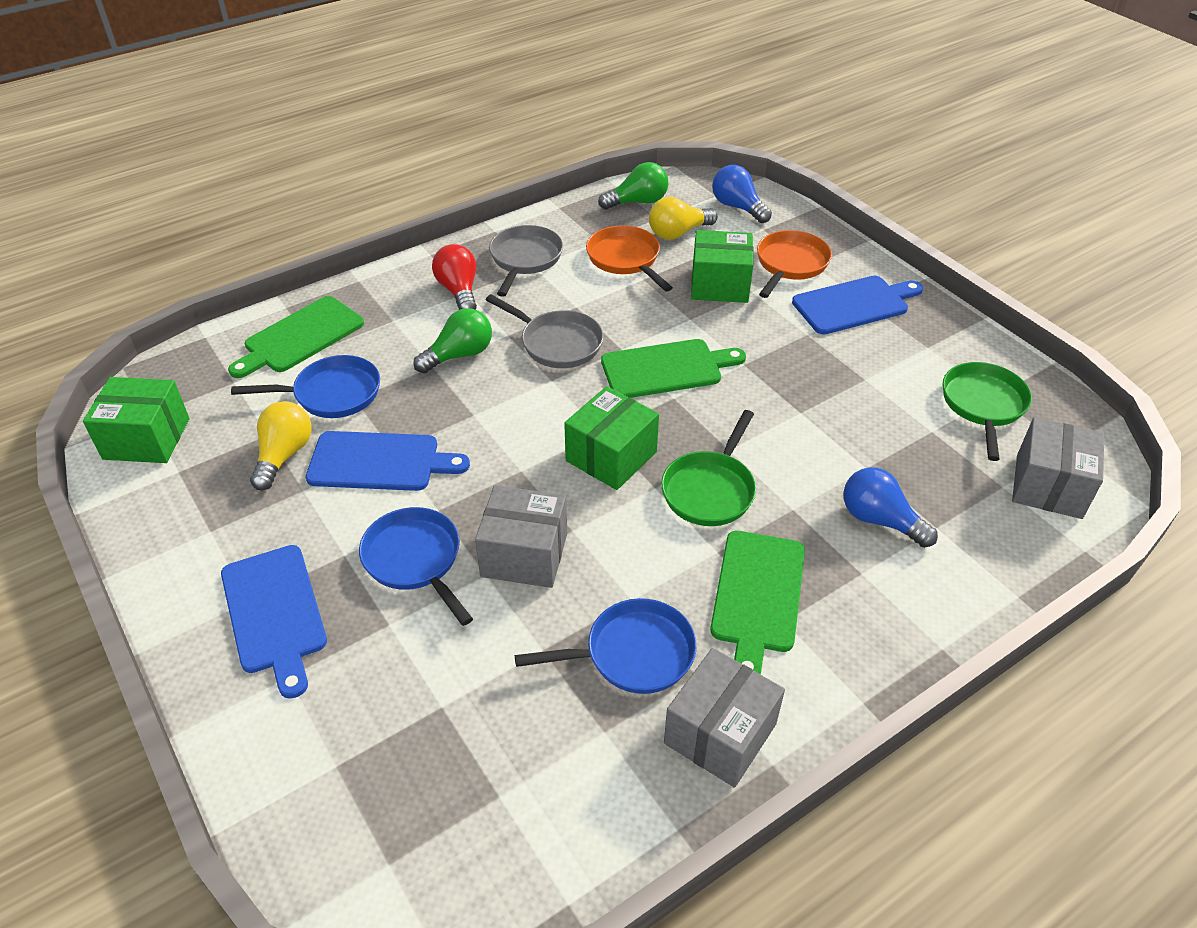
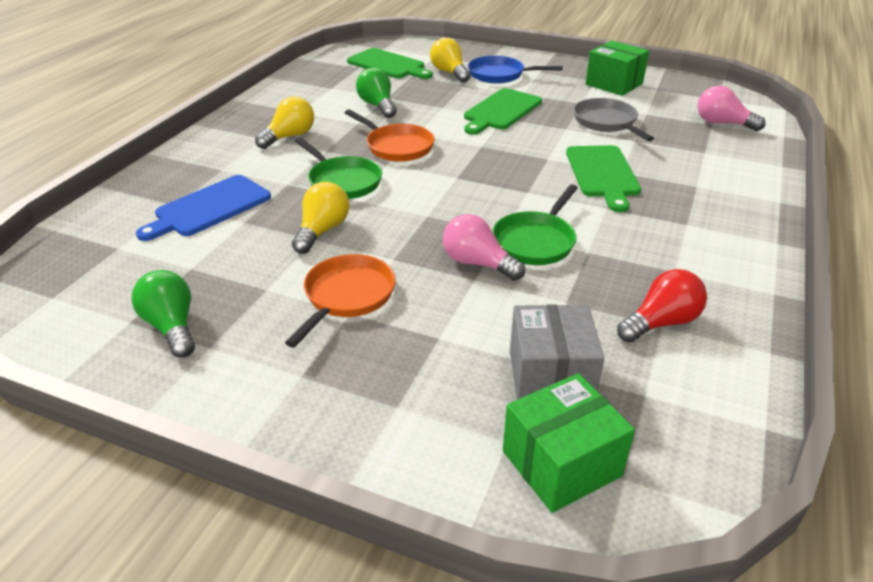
blue cutting board: [221,545,327,699] [306,431,470,491] [792,276,923,334] = 3 -> [136,175,271,241] = 1
blue light bulb: [712,165,772,223] [843,467,938,548] = 2 -> none = 0
blue pan: [231,355,380,418] [359,507,473,626] [515,598,697,694] = 3 -> [468,56,563,84] = 1
green box: [83,377,190,463] [564,386,659,490] [691,230,753,303] = 3 -> [503,373,635,513] [586,41,649,96] = 2
grey box: [475,485,567,588] [664,648,785,788] [1012,417,1104,519] = 3 -> [510,304,604,400] = 1
grey pan: [486,294,603,368] [489,225,563,297] = 2 -> [574,98,654,141] = 1
pink light bulb: none = 0 -> [443,214,525,281] [698,85,766,131] = 2
yellow light bulb: [250,401,312,491] [649,197,717,240] = 2 -> [255,96,314,149] [292,182,349,254] [430,38,470,83] = 3

